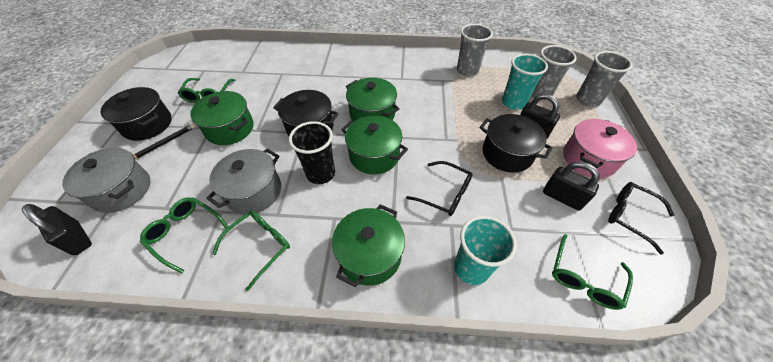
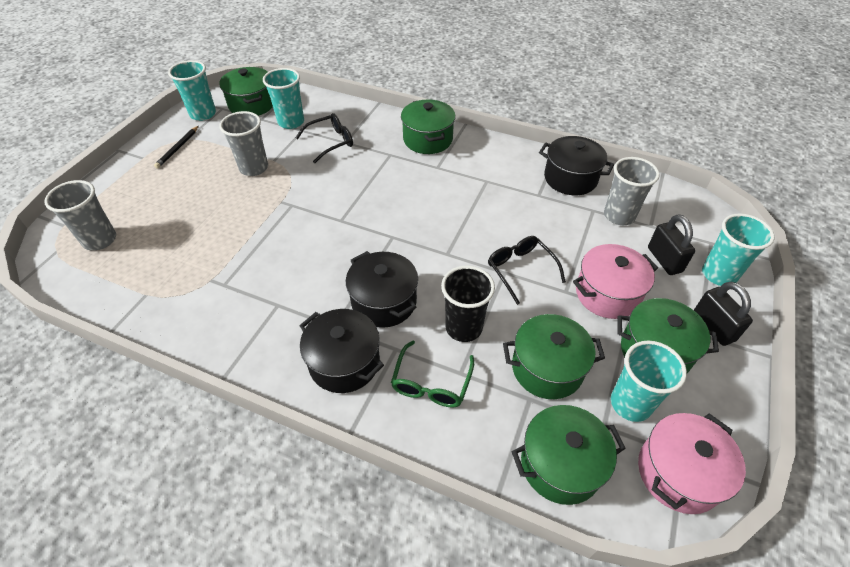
black padlock: [22,204,92,256] [520,94,560,139] [543,162,600,211] = 3 -> [648,214,695,275] [694,282,753,346] = 2
green glasses: [140,197,229,274] [178,78,236,103] [212,210,290,291] [552,234,633,310] = 4 -> [391,340,474,408] = 1
green pot: [190,91,253,145] [332,204,405,287] [341,116,408,175] [346,78,399,121] = 4 -> [219,67,273,116] [401,99,456,154] [503,314,605,399] [511,405,626,505] [617,298,719,373] = 5
grey pot: [62,148,151,213] [206,148,281,214] = 2 -> none = 0
pink pot: [563,119,637,178] = 1 -> [573,244,658,319] [638,413,746,514] = 2
turquoise cup: [454,216,517,285] [502,54,548,110] = 2 -> [168,60,216,121] [263,68,304,129] [611,341,687,422] [702,213,775,286] = 4

